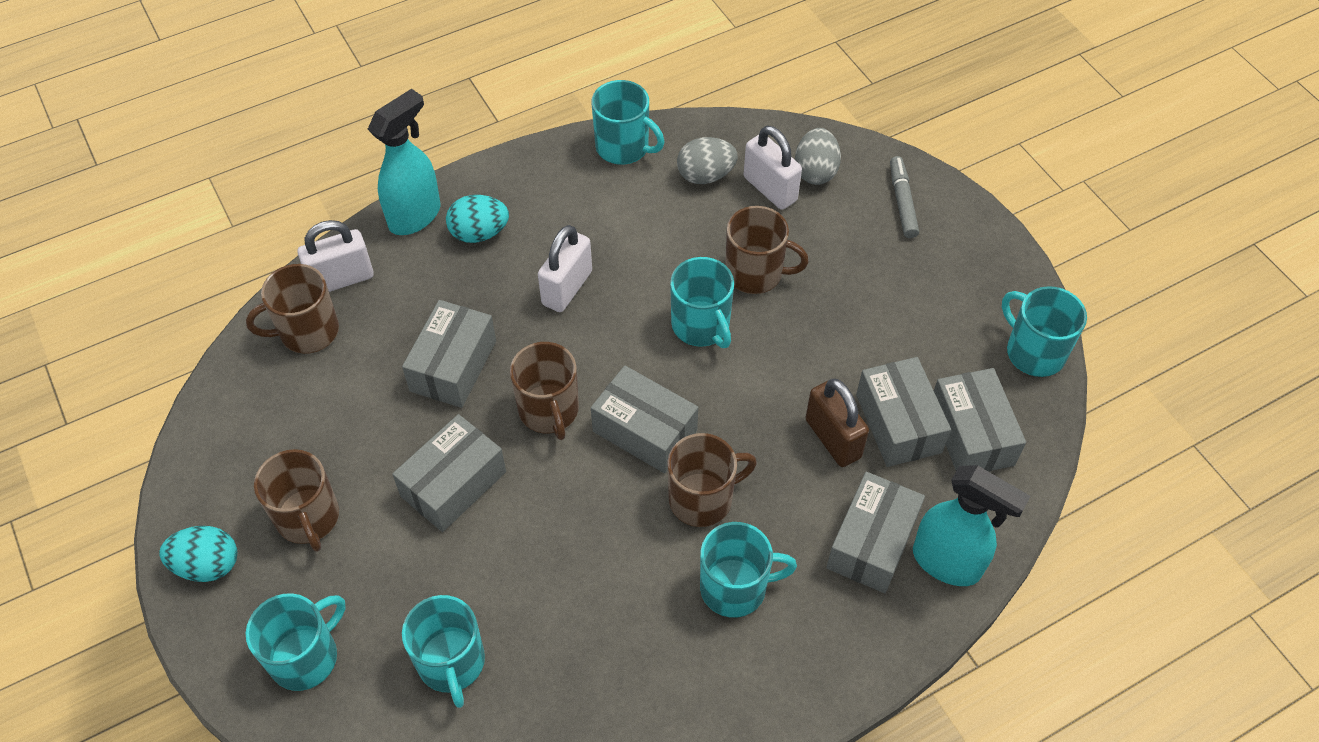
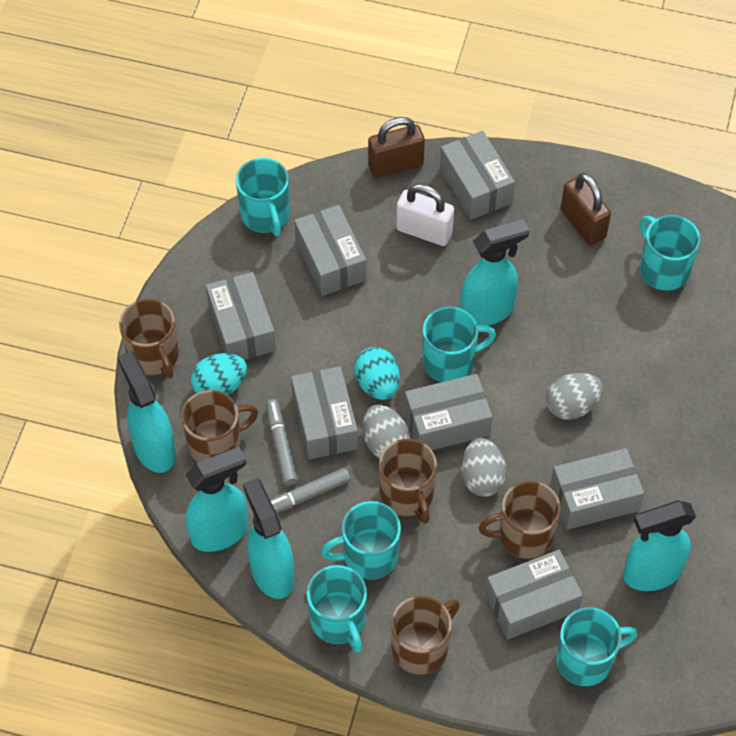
brown padlock: [806,379,869,467] = 1 -> [368,117,425,178] [561,173,611,246] = 2
grey box: [392,414,506,532] [402,300,496,408] [591,366,698,474] [826,472,925,593] [856,357,951,467] [934,368,1026,472] = 6 -> [206,272,276,360] [291,366,358,460] [294,205,366,296] [404,374,493,450] [440,131,515,220] [485,549,583,640] [550,448,644,530] = 7
grey egg: [677,137,738,184] [795,128,841,185] = 2 -> [362,405,410,459] [461,438,507,497] [546,373,603,420] = 3
grey marker: [890,156,919,238] = 1 -> [266,399,298,486] [270,468,350,513] = 2
turquoise spray bottle: [368,89,440,235] [913,466,1030,586] = 2 -> [117,351,176,473] [186,447,248,552] [243,478,294,599] [461,219,529,326] [623,500,696,591] = 5
white padlock: [298,220,374,292] [538,225,592,312] [744,126,802,210] = 3 -> [396,184,454,246] = 1

